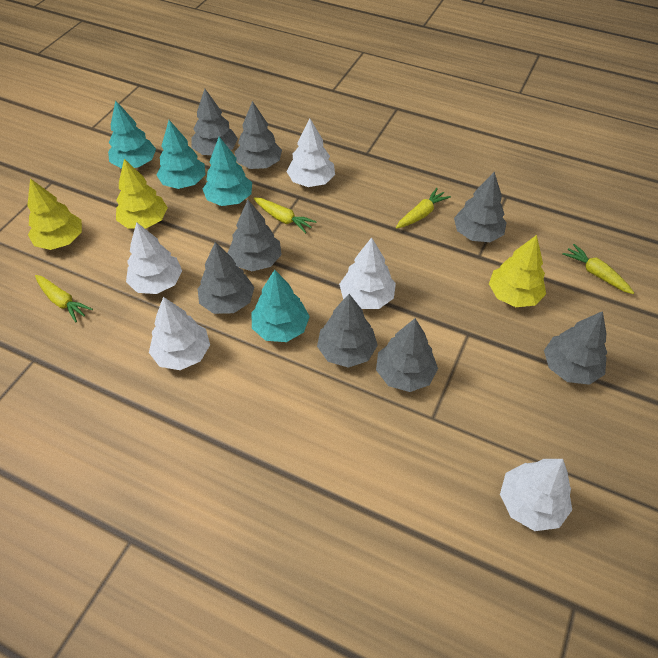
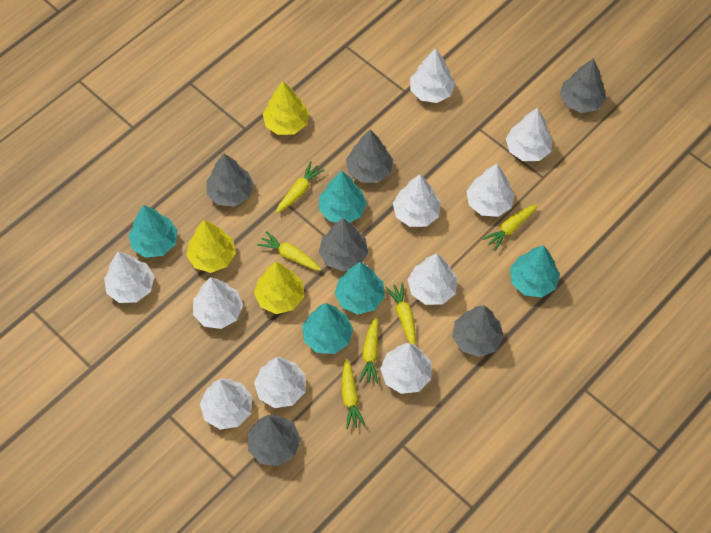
grey tree: [192,89,238,155] [197,242,254,314] [228,200,282,271] [235,101,282,169] [317,294,378,368] [376,318,438,392] [454,172,507,242] [544,311,607,385] = 8 -> [207,153,254,207] [248,414,301,466] [319,218,368,271] [346,130,393,183] [452,305,504,357] [560,58,606,113] = 6
turquoise tree: [108,100,156,168] [157,120,206,189] [203,137,252,206] [252,270,310,342] = 4 -> [129,205,178,258] [302,303,353,354] [319,171,367,223] [335,262,385,314] [510,245,560,297] = 5
white tree: [126,222,182,294] [149,297,210,370] [287,118,335,187] [339,237,396,309] [500,459,572,531] = 5 -> [104,252,154,303] [193,277,243,329] [200,378,252,429] [254,357,306,408] [380,343,432,394] [393,174,441,227] [408,253,458,305] [410,48,455,103] [466,164,515,217] [506,108,553,161] = 10
yellow carrot: [35,275,93,323] [253,197,317,233] [396,188,451,229] [562,244,634,294] = 4 -> [257,231,321,271] [276,161,324,213] [342,358,366,429] [359,316,378,384] [385,282,416,345] [483,204,538,251] = 6

